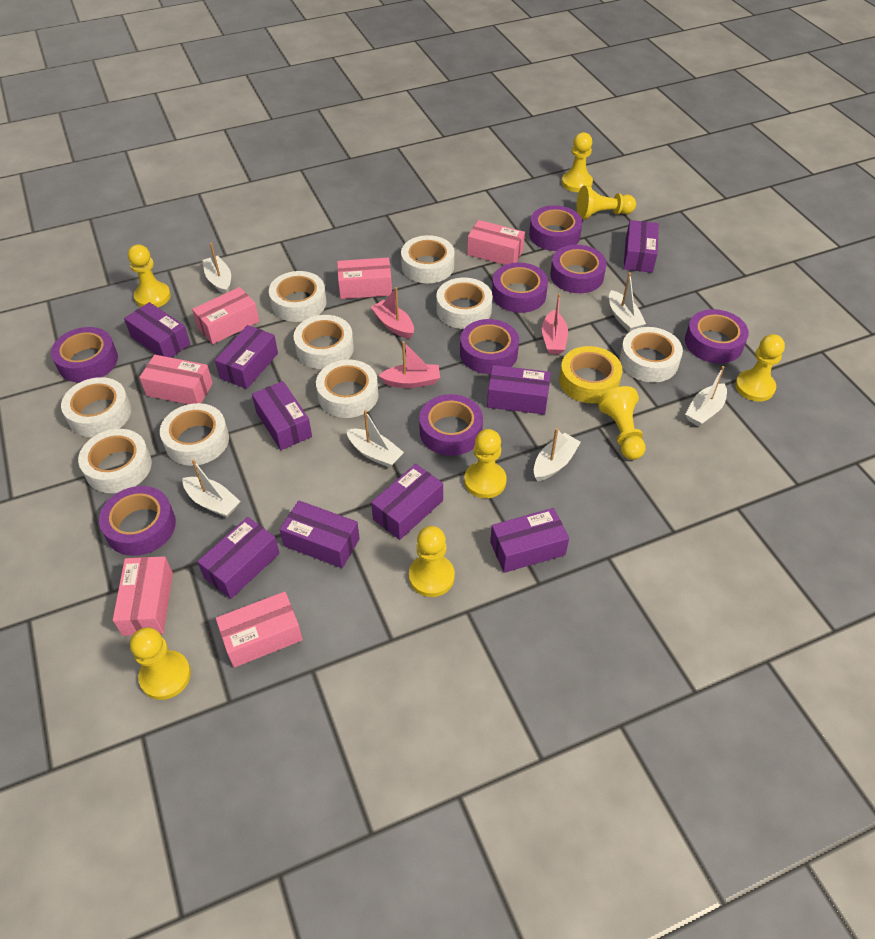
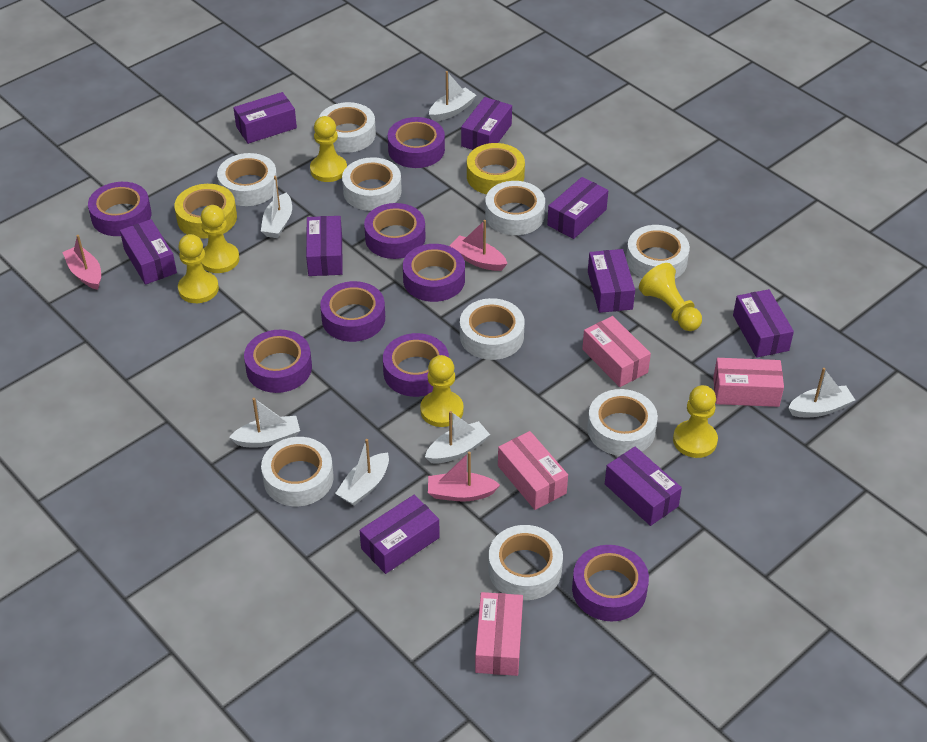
pink box: [113,556,173,636] [139,355,213,404] [192,287,259,344] [216,591,303,668] [337,258,392,299] [467,220,525,265] = 6 -> [475,592,523,676] [498,431,568,510] [582,316,651,387] [713,358,784,407] = 4
yellow pawn: [128,244,171,307] [130,627,191,700] [409,526,455,597] [464,429,507,498] [562,132,593,192] [577,185,636,219] [598,386,645,460] [735,334,785,402] = 8 -> [178,234,219,303] [201,205,240,273] [310,116,347,182] [420,355,464,427] [639,263,702,331] [673,385,718,458] = 6
yellow tape: [559,346,623,403] = 1 -> [174,184,237,238] [467,143,525,194] = 2

